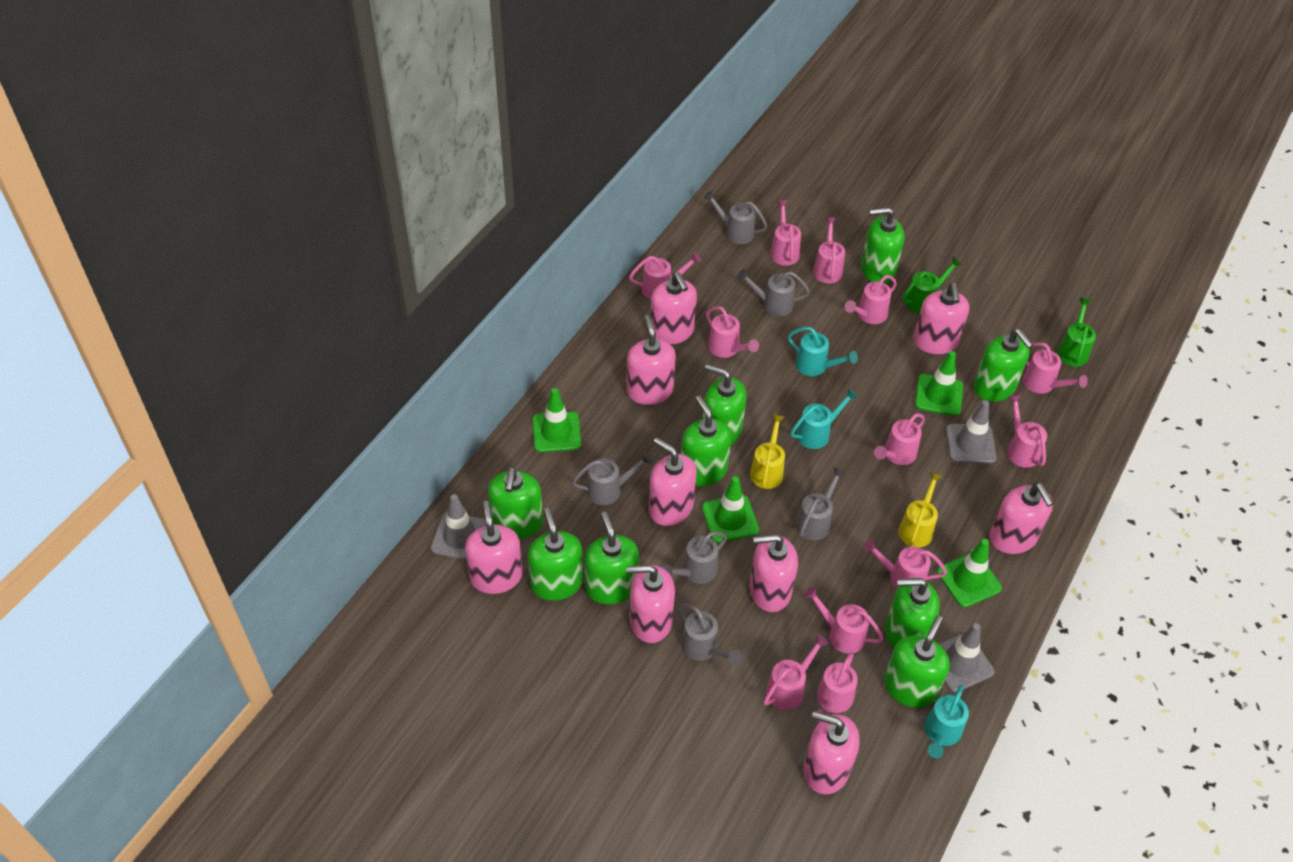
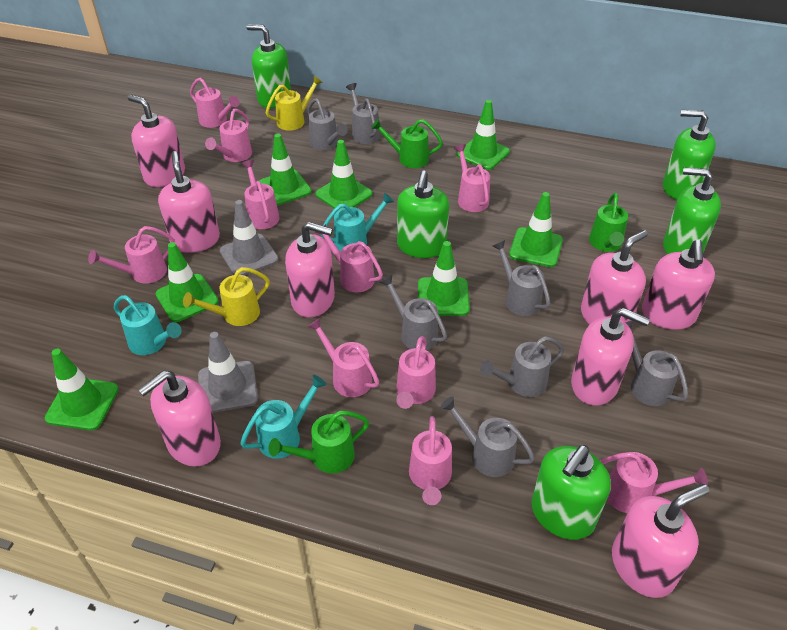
green soap dispenser: [488,467,543,539] [528,508,583,601] [585,512,639,604] [681,396,732,486] [703,364,747,445] [861,207,905,284] [884,616,950,708] [885,578,940,648] [974,329,1033,402] = 9 -> [246,24,291,108] [397,170,449,258] [531,445,611,540] [663,110,716,200] [663,167,721,254] = 5
green traffic cone: [532,388,581,452] [702,476,759,543] [915,351,964,416] [937,539,1002,607] = 4 -> [45,349,118,430] [155,242,219,322] [259,134,312,206] [315,140,373,209] [418,241,470,316] [457,100,510,170] [509,192,563,267] = 7
green watering can: [902,257,962,314] [1057,298,1096,367] = 2 -> [269,411,369,473] [371,119,443,168] [589,193,628,252] = 3
grey traffic cone: [431,494,486,561] [939,623,994,692] [946,400,997,464] = 3 -> [198,332,258,413] [220,200,279,275] = 2
grey watering can: [572,452,653,505] [662,531,727,584] [678,604,741,665] [703,190,768,244] [737,269,810,316] [796,467,846,540] = 6 -> [308,98,348,151] [346,83,380,144] [380,275,447,350] [440,396,535,477] [480,336,564,397] [493,240,550,316] [625,321,688,406] = 7
pink soap dispenser: [465,501,523,594] [626,315,676,405] [626,565,675,643] [649,438,697,526] [650,272,697,345] [749,534,798,612] [803,711,860,794] [913,283,969,354] [989,482,1054,554] = 9 -> [128,95,185,187] [138,371,221,466] [158,151,220,253] [285,222,335,318] [571,308,650,406] [581,230,648,325] [612,484,709,598] [642,240,715,330] = 8
pink watering can: [629,252,701,299] [706,306,759,358] [763,634,829,710] [770,200,801,266] [804,586,884,654] [813,217,845,283] [816,652,858,723] [845,275,897,324] [863,539,947,589] [874,413,925,465] [1007,394,1047,468] [1023,342,1088,394] = 12 -> [88,226,175,283] [190,78,240,128] [205,109,252,162] [242,160,280,229] [307,318,379,397] [315,224,383,293] [396,336,436,409] [409,416,452,505] [454,144,490,212] [600,452,708,513] = 10

